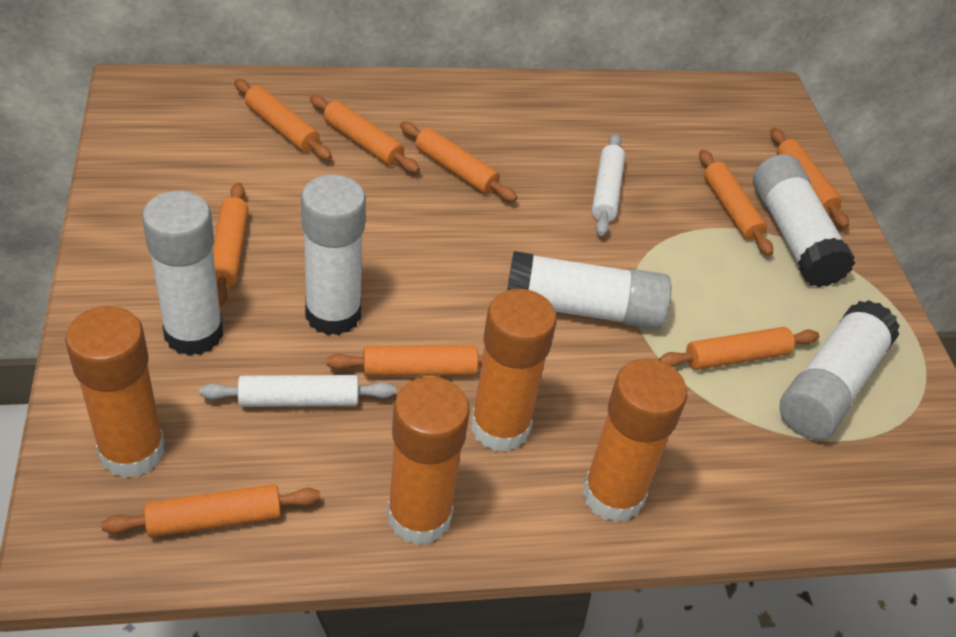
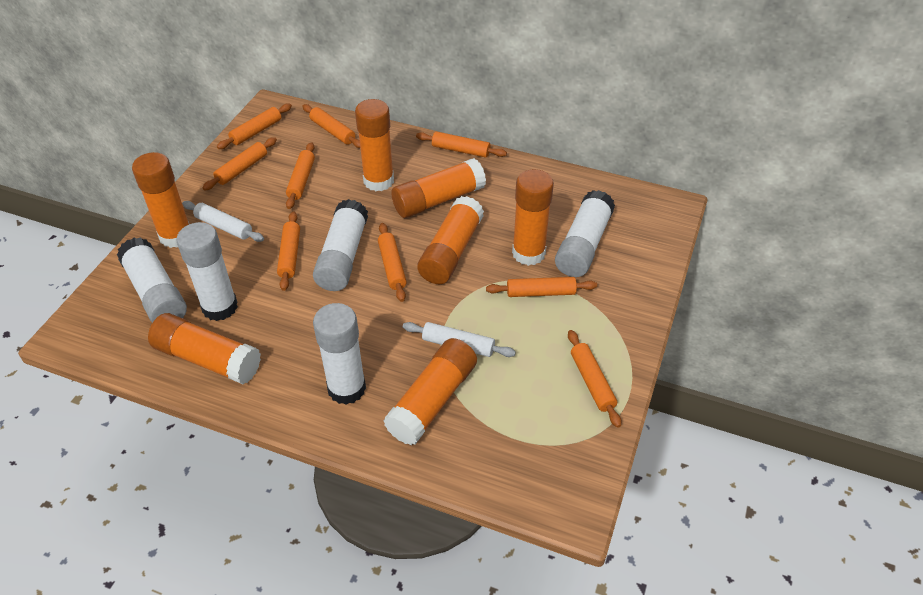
orange glue stick: [65,306,165,478] [387,377,470,545] [471,289,557,452] [582,358,687,523] = 4 -> [132,152,189,248] [148,313,261,384] [355,99,394,191] [383,338,477,445] [391,158,486,218] [417,196,484,284] [512,169,554,266] = 7

